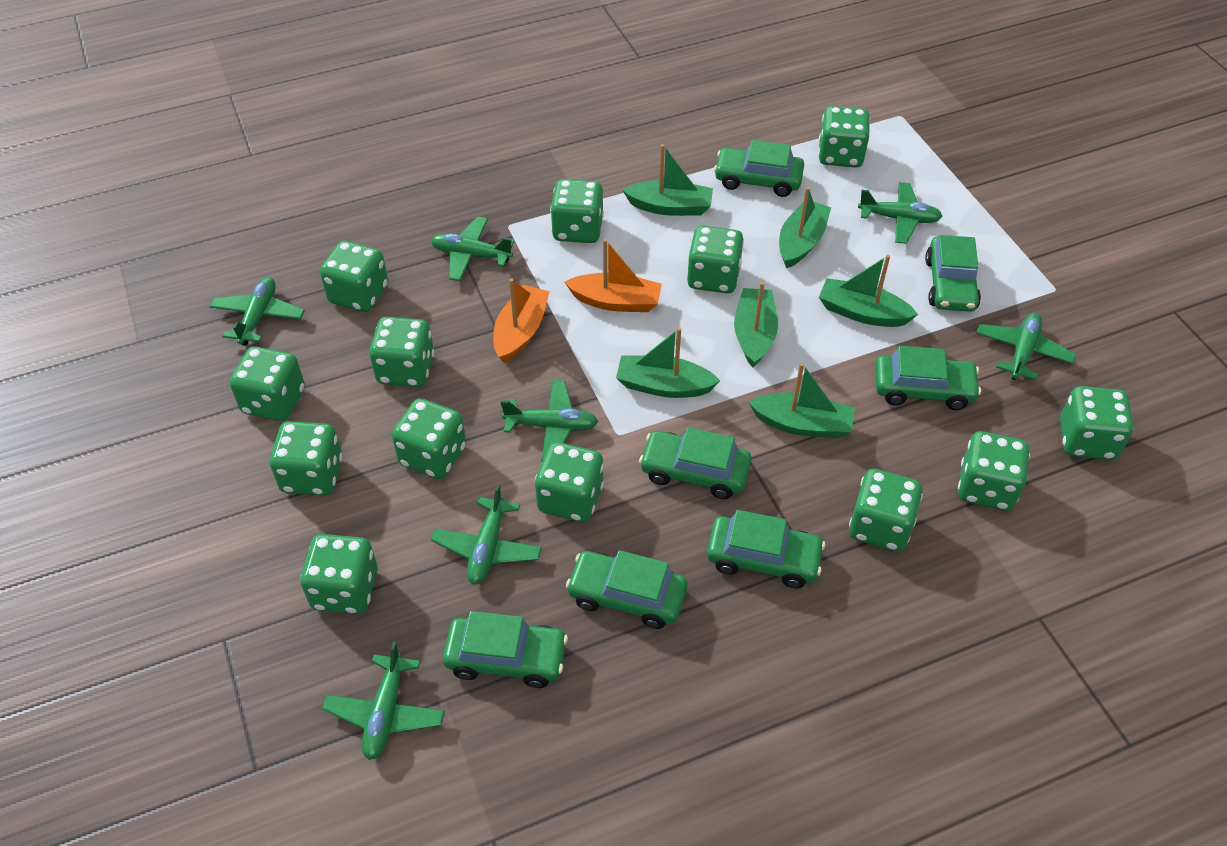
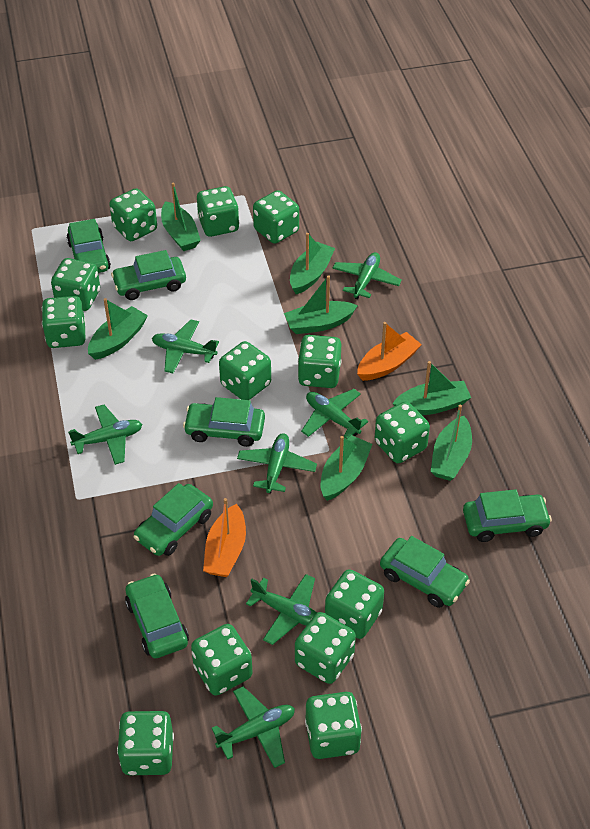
green boat: [616,327,720,398] [622,144,713,216] [734,282,778,367] [748,363,855,438] [779,187,831,269] [819,255,918,327] = 6 -> [88,298,148,360] [161,182,201,251] [284,275,358,334] [290,233,335,294] [321,435,373,501] [392,361,471,415] [431,405,472,481] = 7

